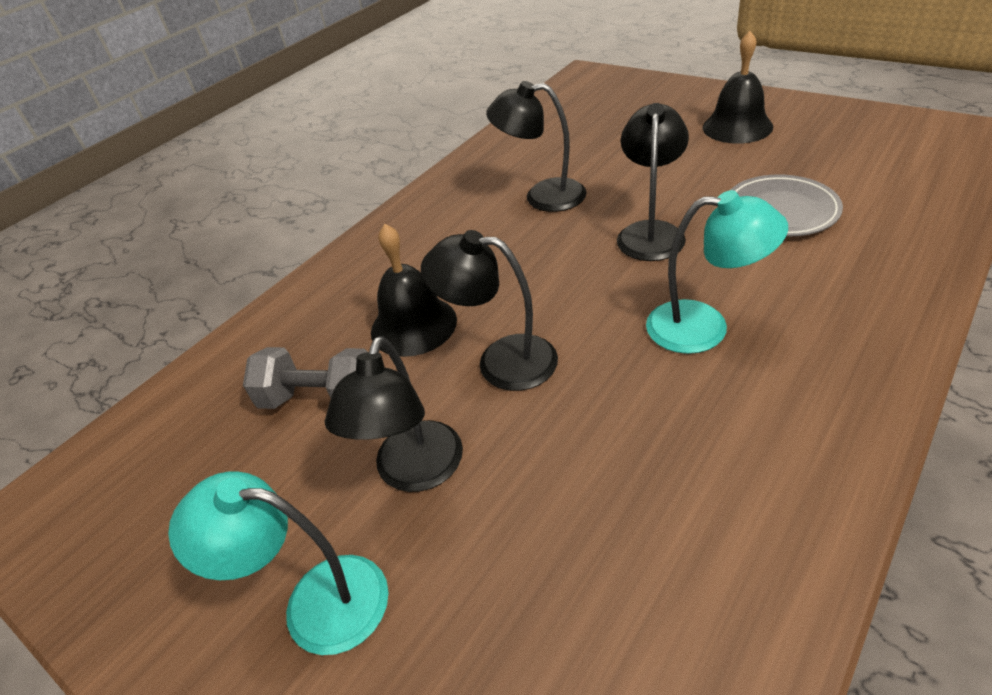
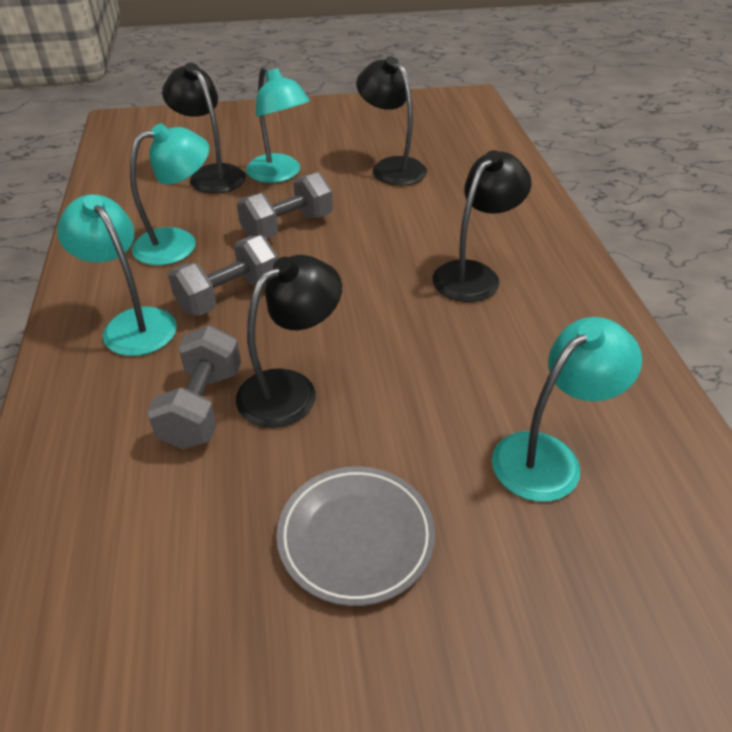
black bell: [371,224,457,357] [703,31,773,144] = 2 -> none = 0
grey dumbbell: [243,347,367,409] = 1 -> [147,326,241,449] [168,235,278,316] [237,172,333,239] = 3
turquoise lamp: [168,471,389,655] [646,190,788,354] = 2 -> [57,194,177,356] [130,123,209,266] [246,65,310,183] [492,317,642,502] = 4

